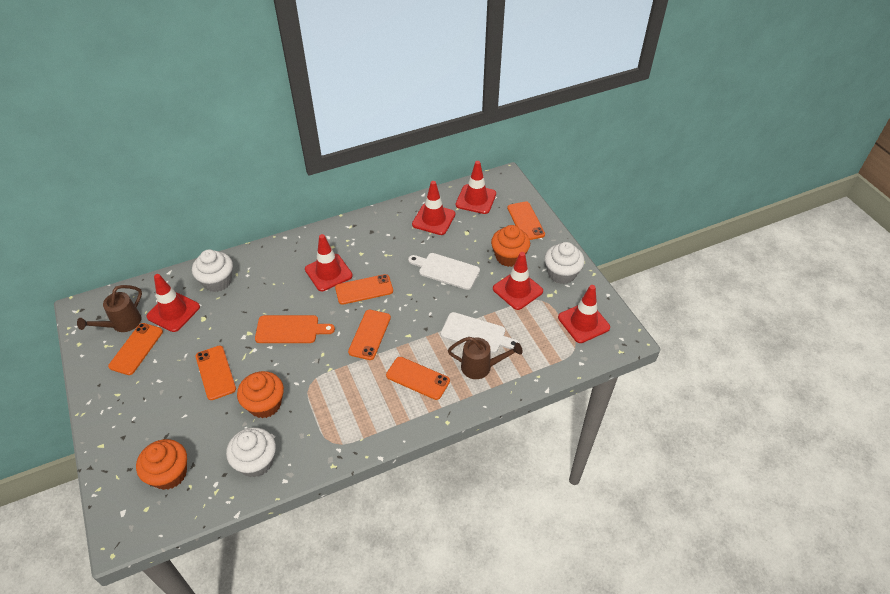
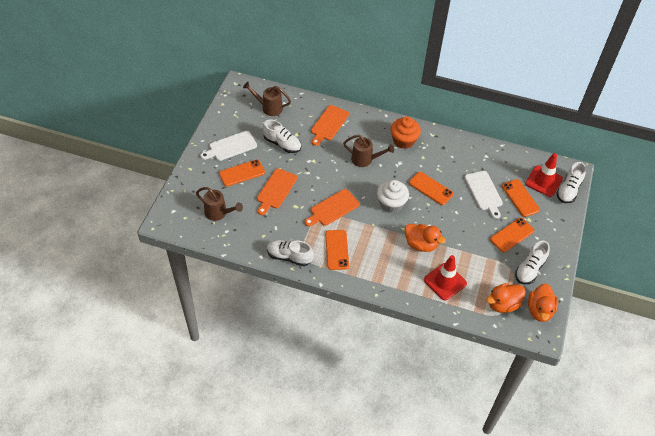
brown watering can: [77,285,142,332] [448,337,523,379] = 2 -> [196,187,243,221] [243,82,291,116] [343,135,394,167] = 3
orange cupcake: [136,439,187,490] [237,371,284,418] [491,225,530,267] = 3 -> [391,117,421,149] = 1
orange cutting board: [255,315,335,343] = 1 -> [257,168,297,215] [304,189,360,227] [311,105,349,146] = 3
orange duck: none = 0 -> [405,224,446,252] [486,283,526,313] [528,284,558,322] = 3
orange phone: [108,323,163,375] [196,346,236,400] [335,274,393,305] [348,310,391,360] [386,357,450,400] [507,201,545,240] = 6 -> [219,160,265,187] [325,230,349,270] [409,172,454,205] [490,218,534,252] [502,179,540,217] = 5
red traffic cone: [146,274,200,332] [305,234,353,291] [412,181,456,235] [456,161,496,214] [493,252,543,310] [558,285,610,343] = 6 -> [424,255,467,301] [525,153,563,197] = 2
white cupcake: [192,250,233,292] [226,427,276,478] [544,242,585,284] = 3 -> [377,180,409,213] = 1
white shoe: none = 0 -> [263,119,301,153] [267,240,314,266] [515,241,550,284] [556,162,586,203] = 4

